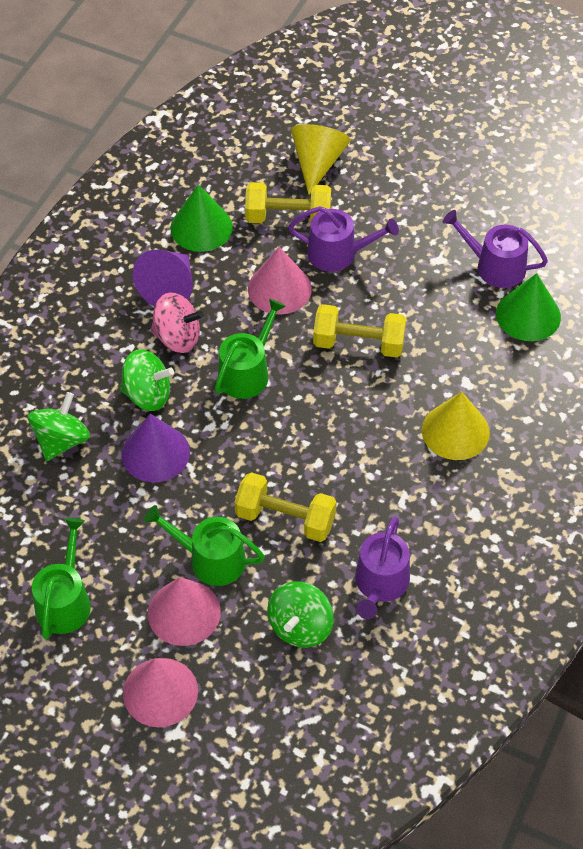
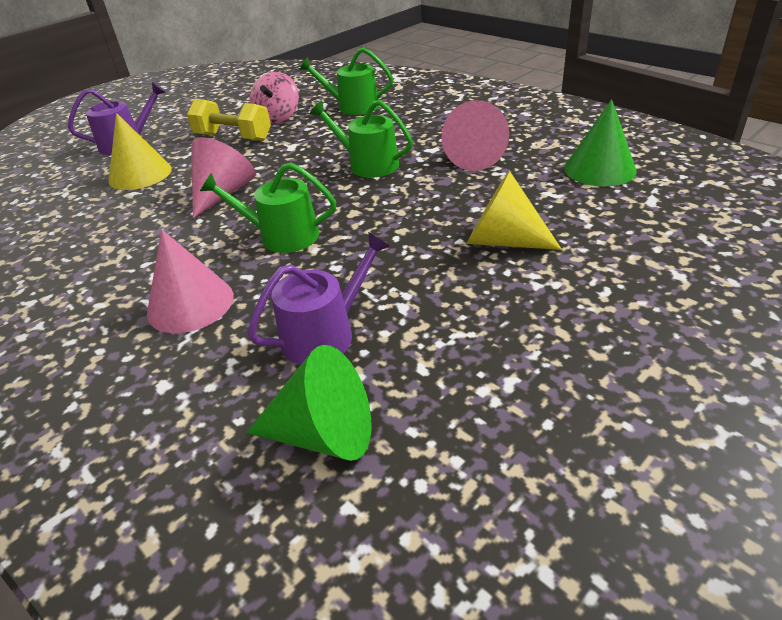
green spinning top: [28,392,90,461] [120,349,174,411] [267,581,334,648] = 3 -> none = 0
purple cone: [122,414,190,482] [133,250,193,306] = 2 -> none = 0
purple watering can: [288,206,399,272] [355,516,410,619] [443,210,548,288] = 3 -> [68,82,166,155] [248,232,390,365] = 2
yellow dumbbell: [234,472,337,542] [245,182,331,223] [313,304,406,358] = 3 -> [187,99,271,141] = 1

